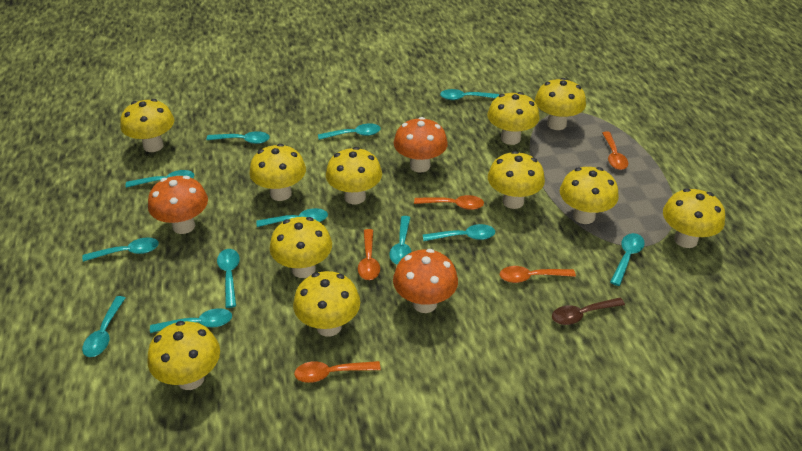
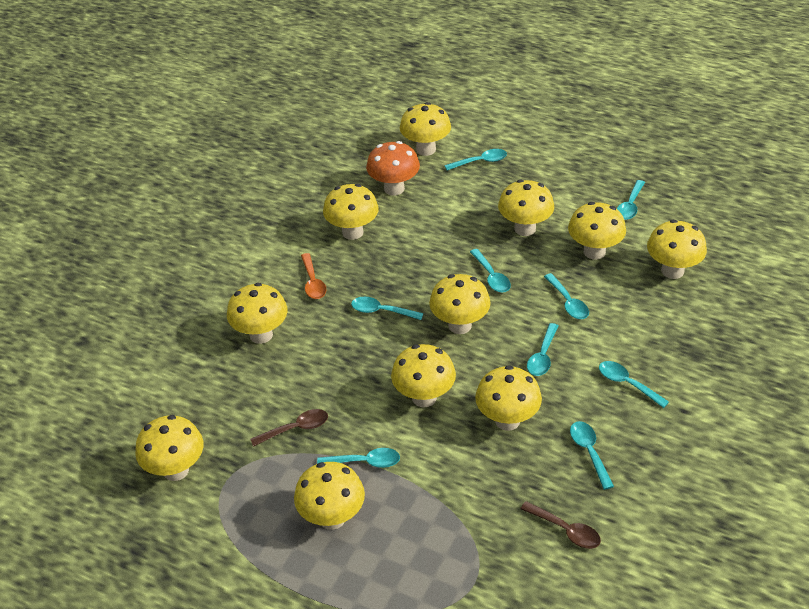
brown spoon: [552,298,625,325] = 1 -> [250,409,328,447] [520,501,601,549] = 2
orange mushroom: [148,176,208,234] [393,249,458,313] [394,117,448,172] = 3 -> [366,141,420,196] = 1
orange spoon: [294,361,381,383] [358,229,380,280] [414,195,484,210] [500,266,576,283] [602,131,628,170] = 5 -> [301,253,327,299] = 1
turquoise spoon: [82,237,159,262] [82,296,125,357] [126,170,194,188] [150,308,232,333] [206,131,270,144] [217,249,240,308] [256,208,328,227] [318,123,381,140] [389,216,412,265] [423,224,495,241] [440,89,499,100] [610,233,645,286] = 12 -> [317,448,400,468] [351,297,424,320] [444,149,507,171] [470,249,511,293] [527,323,559,376] [544,273,589,319] [570,421,614,490] [599,361,669,408] [617,180,645,220] = 9

